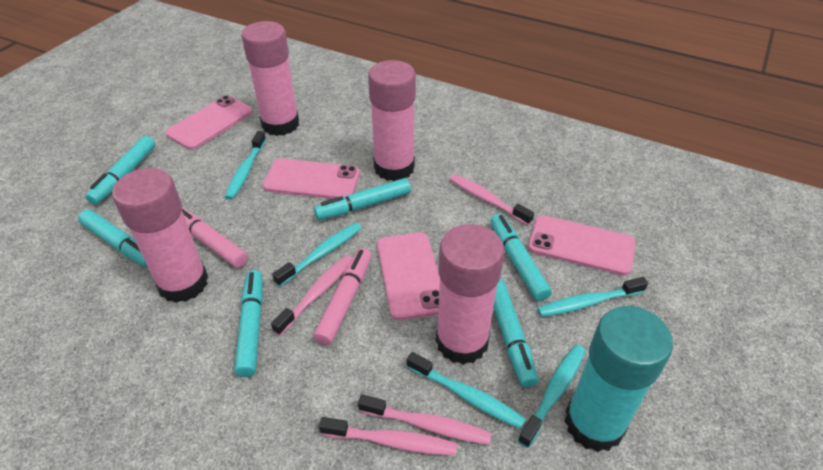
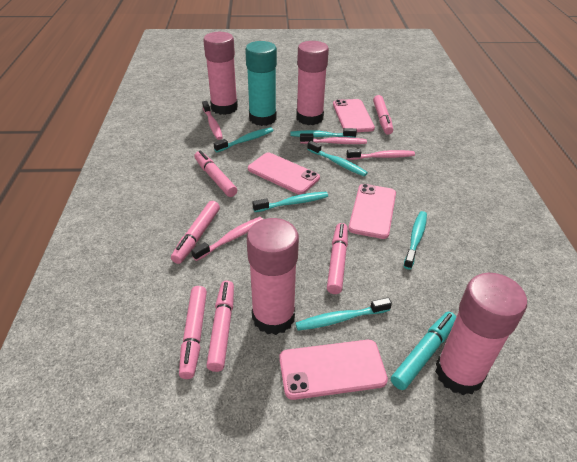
pink marker: [182,208,248,268] [314,248,371,345] = 2 -> [171,201,220,264] [179,286,207,379] [194,150,237,197] [206,281,234,372] [327,223,348,294] [373,95,393,135] = 6
turquoise marker: [78,209,148,268] [85,136,155,205] [234,270,263,377] [314,178,411,220] [490,214,552,301] [493,279,538,387] = 6 -> [391,312,456,390] = 1
turquoise toothbrush: [225,131,266,200] [272,223,362,287] [407,352,526,429] [518,344,586,448] [537,277,648,317] = 5 -> [214,127,274,152] [253,192,328,212] [290,128,357,138] [295,298,392,331] [307,141,368,176] [403,211,427,269] = 6

